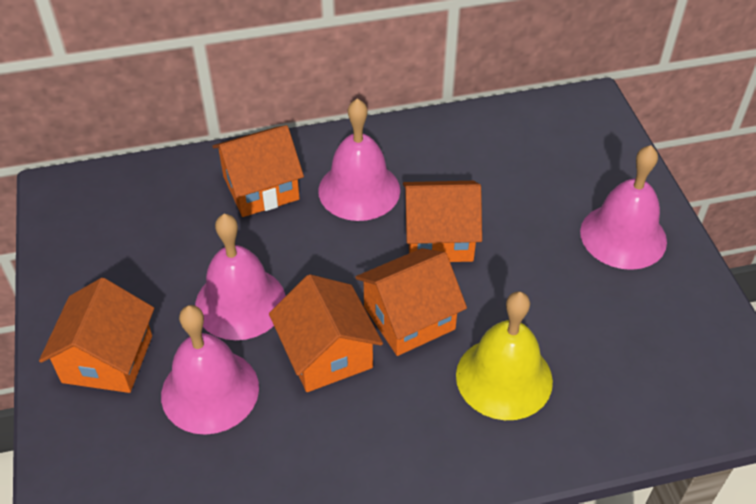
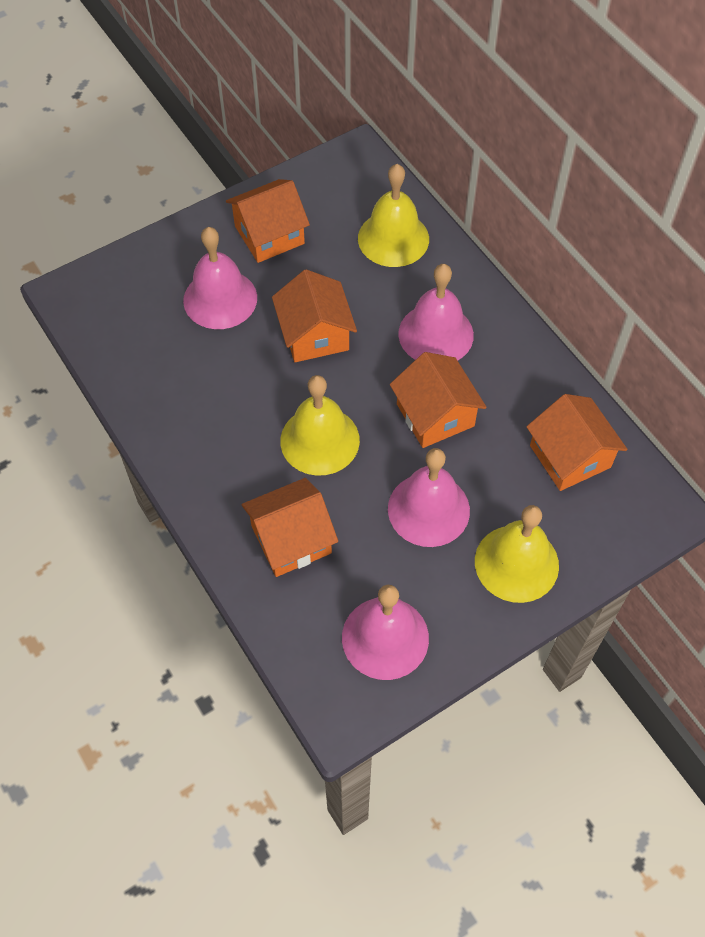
yellow bell: [456,291,553,420] = 1 -> [280,375,360,476] [358,164,429,267] [475,505,559,603] = 3

